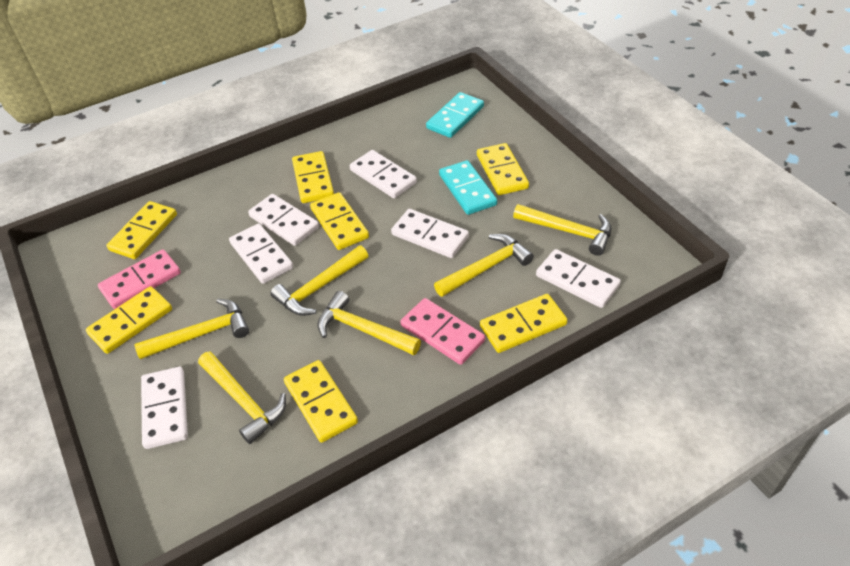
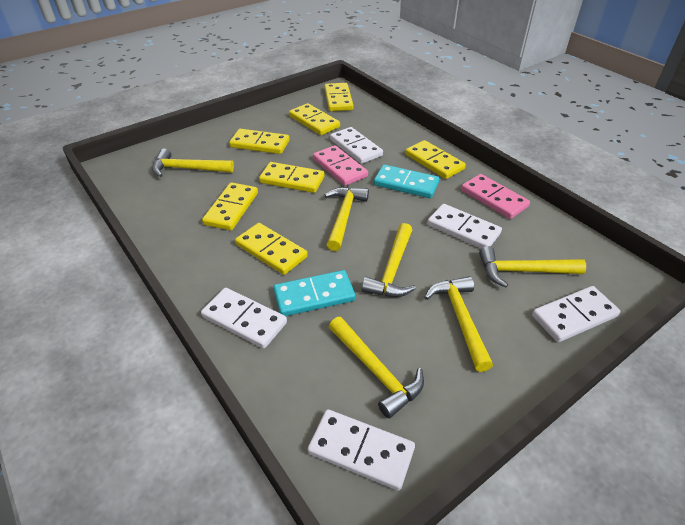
white domino: [141,367,188,449] [229,223,293,284] [248,194,319,246] [350,150,417,198] [391,209,469,258] [536,249,621,308] = 6 -> [201,288,287,349] [308,409,415,491] [330,127,383,164] [427,204,502,248] [532,286,621,342] = 5

